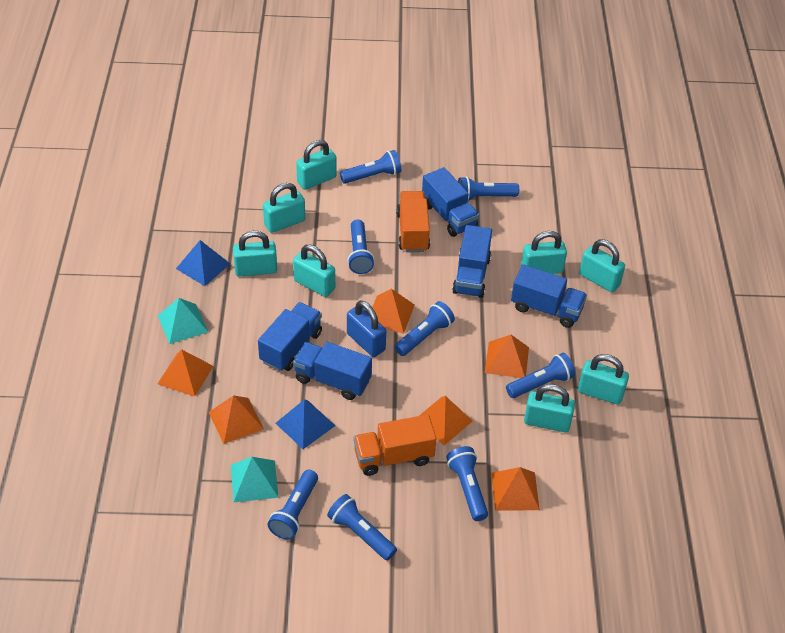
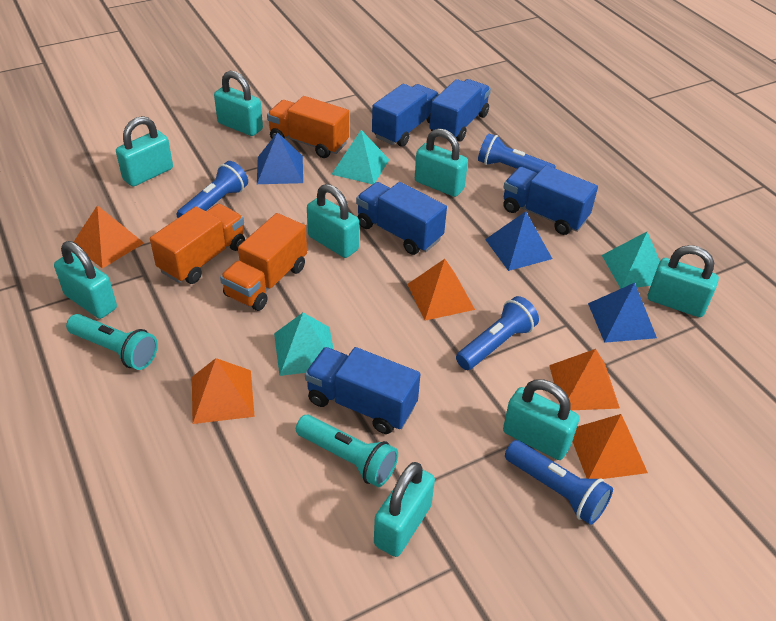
blue flashlight: [267,470,318,540] [327,494,397,561] [340,150,401,184] [347,219,375,274] [395,301,455,356] [446,446,488,521] [458,176,519,201] [506,353,575,398] = 8 -> [176,161,248,218] [456,296,539,370] [478,133,556,173] [505,440,613,525] = 4
blue padlock: [347,300,386,357] = 1 -> none = 0
blue pyramid: [176,240,230,286] [275,399,335,449] = 2 -> [257,132,303,184] [485,211,552,271] [588,283,657,343] = 3
orange pyramid: [158,349,213,397] [209,395,264,444] [372,289,414,334] [419,396,472,446] [485,335,529,378] [491,467,540,511] = 6 -> [74,205,144,268] [192,358,255,424] [407,259,475,321] [549,349,620,410] [572,414,648,479] = 5
orange truck: [353,415,436,476] [396,191,430,252] = 2 -> [150,204,245,284] [220,213,307,311] [267,96,349,158] = 3
turquoise flashlight: none = 0 -> [66,314,158,370] [296,415,398,487] = 2
turquoise pyramid: [158,298,208,344] [231,457,279,503] = 2 -> [274,313,334,376] [331,130,389,185] [602,231,660,289] = 3

